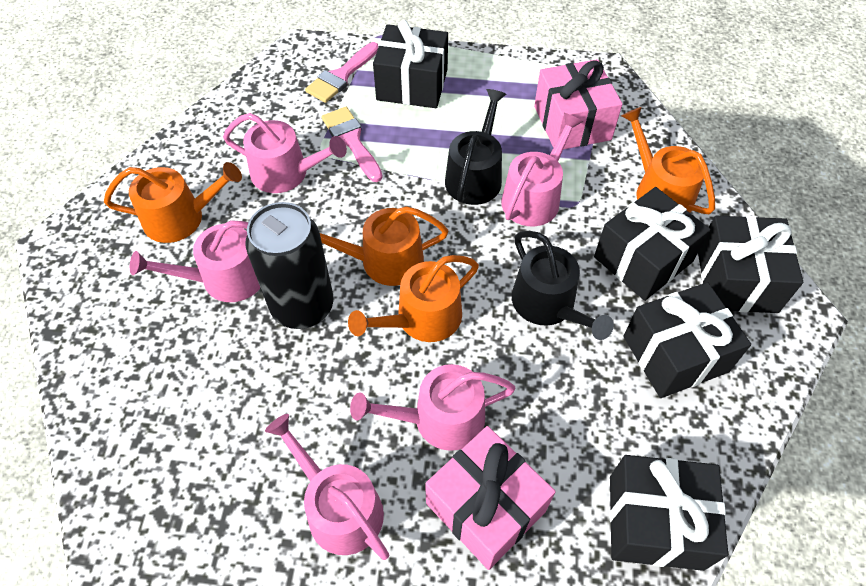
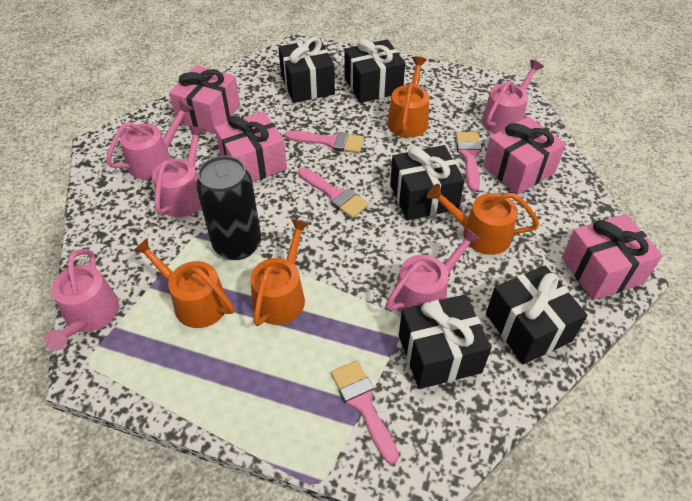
black watering can: [445,89,506,205] [512,231,614,340] = 2 -> none = 0
pink brush: [305,42,378,103] [321,107,383,182] = 2 -> [285,130,364,153] [298,167,369,218] [331,360,399,464] [456,132,482,191] = 4
pink gift: [425,426,556,570] [534,59,623,149] = 2 -> [169,65,240,134] [215,111,287,182] [483,117,566,195] [562,214,663,300] = 4

